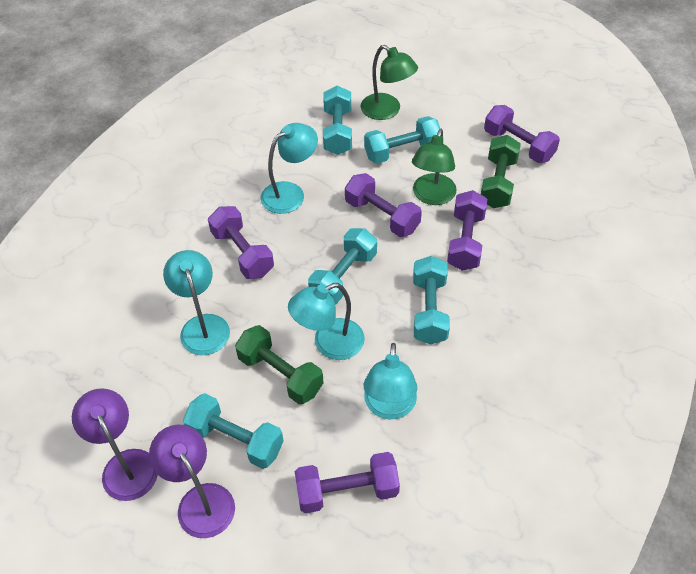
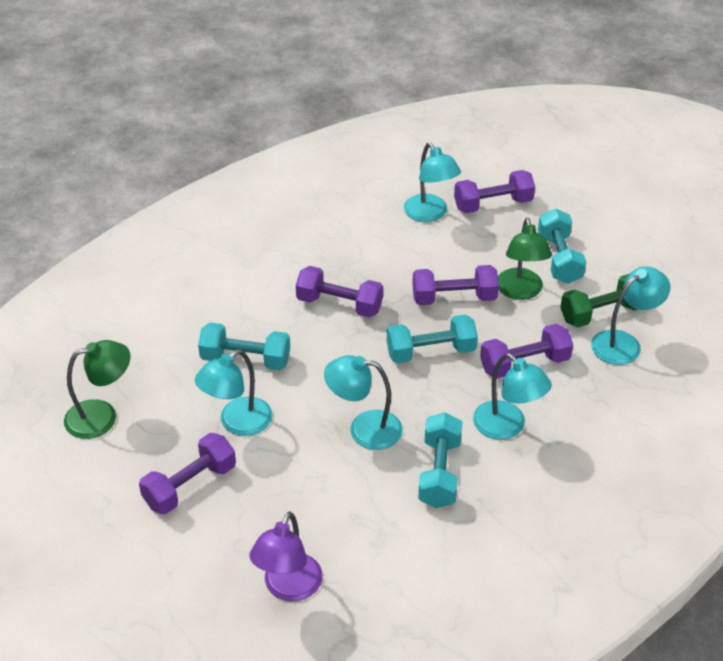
green dumbbell: [235,325,324,404] [481,135,521,208] = 2 -> [560,274,638,327] = 1
purple lamp: [72,388,158,501] [149,425,235,538] = 2 -> [249,512,323,602] = 1
turquoise dumbbell: [183,393,283,469] [308,228,377,304] [323,86,352,155] [364,116,440,164] [413,256,450,345] = 5 -> [198,322,290,371] [387,314,478,363] [418,412,462,508] [538,209,586,284] = 4
turquoise lamp: [163,250,230,355] [261,123,318,214] [288,283,365,360] [364,343,417,419] = 4 -> [194,349,273,436] [324,355,403,450] [404,143,461,222] [473,353,552,440] [591,266,670,365] = 5

